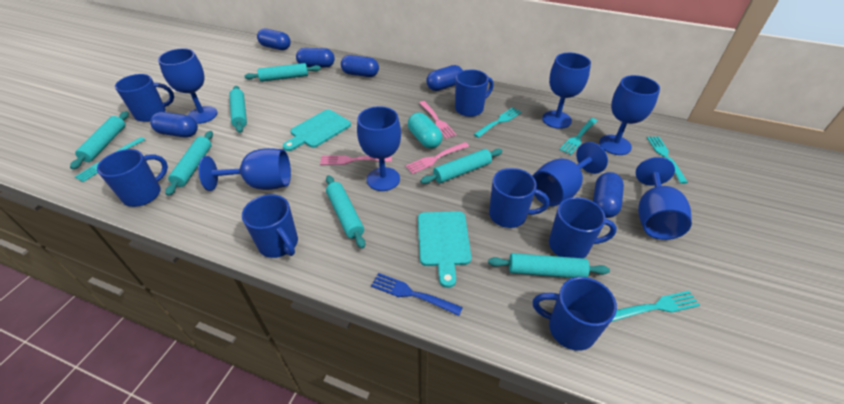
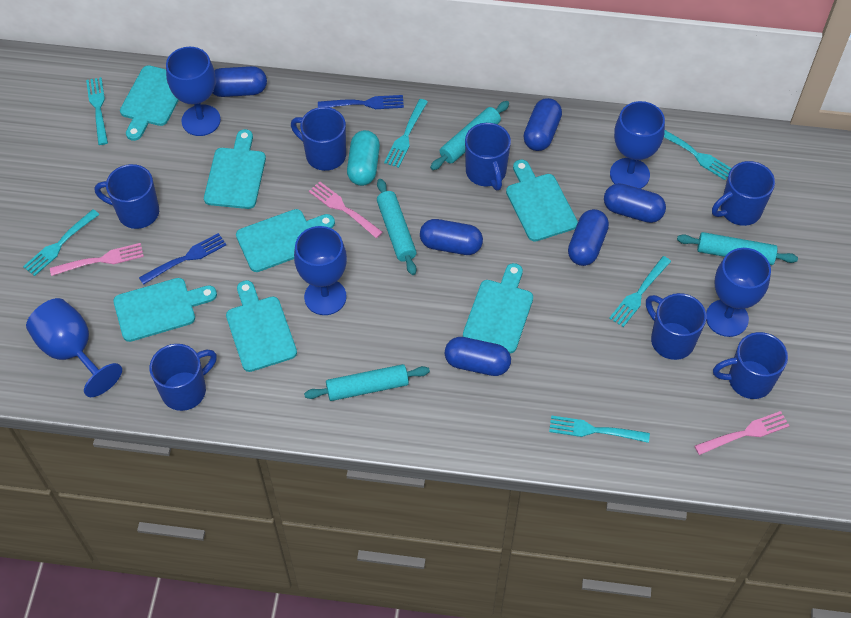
blue fork: [371,273,463,316] = 1 -> [139,233,227,285] [318,95,404,109] = 2
blue goblet: [158,48,218,124] [199,148,291,191] [357,106,401,191] [533,142,608,206] [542,53,591,129] [599,75,660,155] [636,157,692,240] = 7 -> [26,298,122,397] [166,47,221,136] [294,226,347,315] [610,101,665,189] [706,248,771,337] = 5
turquoise cutting board: [283,109,351,151] [418,211,471,288] = 2 -> [113,278,217,342] [120,65,179,141] [204,129,266,209] [226,280,297,372] [236,209,335,272] [463,263,533,354] [506,160,578,242] = 7
turquoise fork: [75,137,146,182] [474,107,522,138] [559,118,597,155] [611,291,700,322] [647,136,688,184] = 5 -> [23,209,100,276] [86,77,108,145] [384,99,428,168] [549,415,650,443] [609,256,671,327] [664,130,732,180] = 6
turquoise rolling pin: [70,111,129,169] [165,131,213,196] [229,86,247,133] [244,63,321,82] [326,175,365,249] [420,149,503,184] [488,253,610,278] = 7 -> [304,364,430,401] [377,179,417,275] [430,101,509,170] [677,232,798,265] = 4

